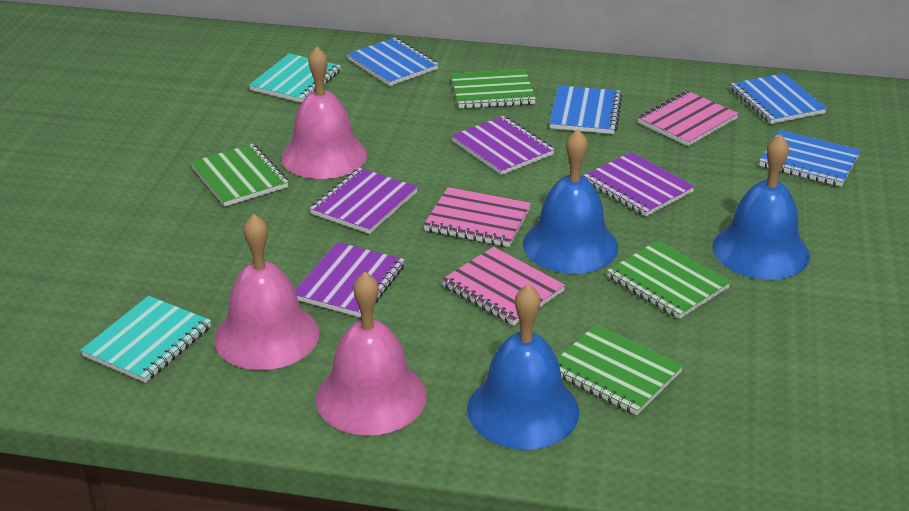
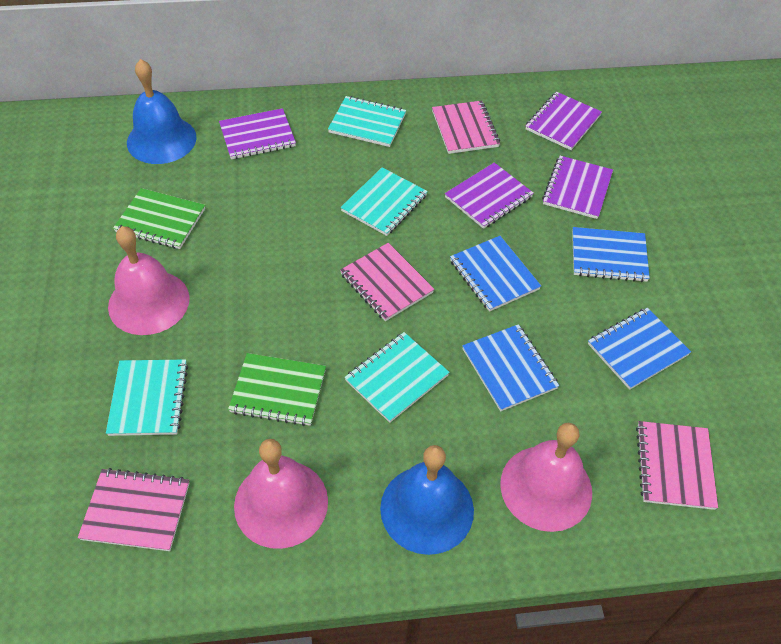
blue bell: [467,284,579,450] [523,129,618,274] [712,134,810,280] = 3 -> [127,59,197,164] [380,445,474,555] = 2
green notebook: [190,144,288,207] [451,69,536,109] [557,324,683,415] [607,241,731,319] = 4 -> [113,188,205,249] [228,353,326,426] = 2
pink notebook: [423,187,531,247] [442,247,565,326] [638,91,739,146] = 3 -> [78,468,190,551] [340,243,434,321] [432,101,500,154] [636,421,718,510] = 4
turquoise notebook: [80,296,211,383] [249,53,341,103] = 2 -> [106,359,188,436] [328,96,406,147] [340,167,428,236] [344,332,450,423] = 4

